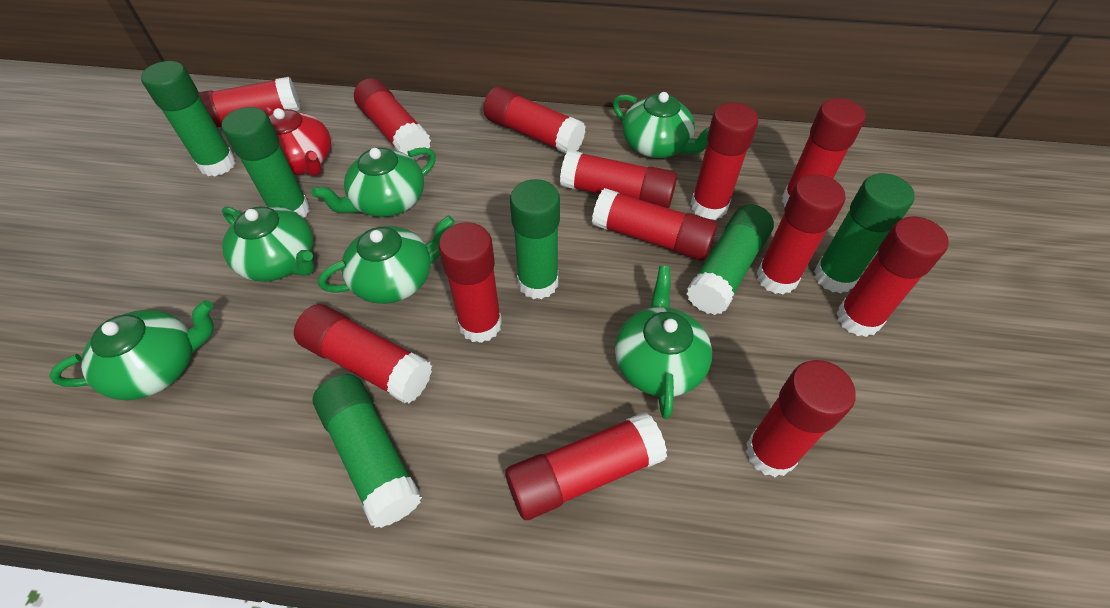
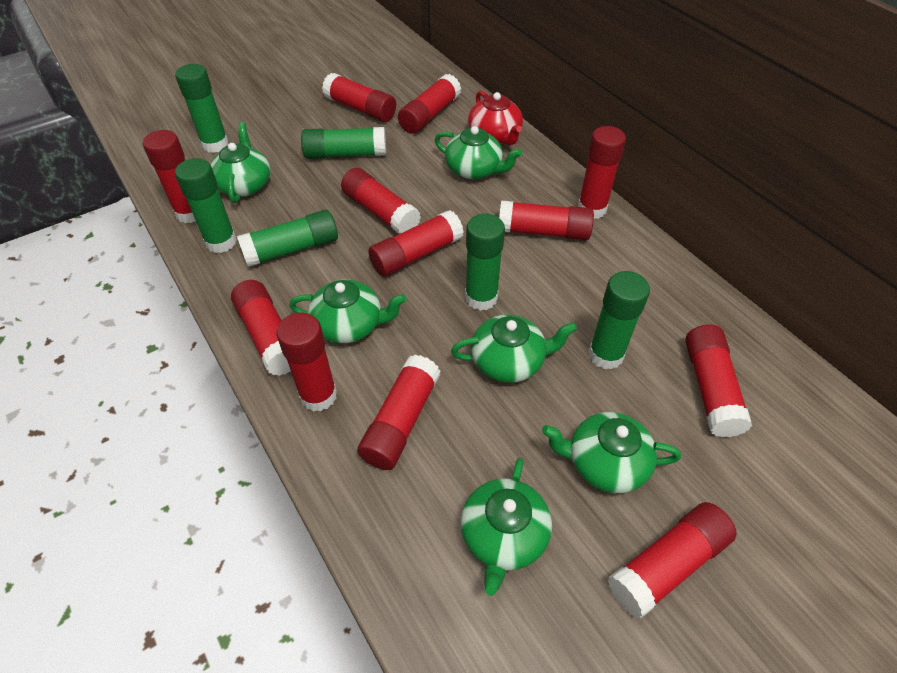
red glue stick: [198,77,301,128] [294,304,432,404] [354,78,431,160] [439,222,502,343] [484,87,586,154] [505,412,667,520] [560,150,677,208] [592,188,717,261] [691,102,758,220] [746,360,856,477] [757,174,845,294] [782,98,865,207] [836,216,949,337] = 13 -> [143,130,196,223] [231,280,291,376] [276,312,337,412] [322,73,396,122] [341,168,421,234] [357,355,441,470] [368,210,464,277] [398,74,461,134] [499,200,594,240] [578,126,626,219] [608,502,737,619] [685,325,752,437] = 12

